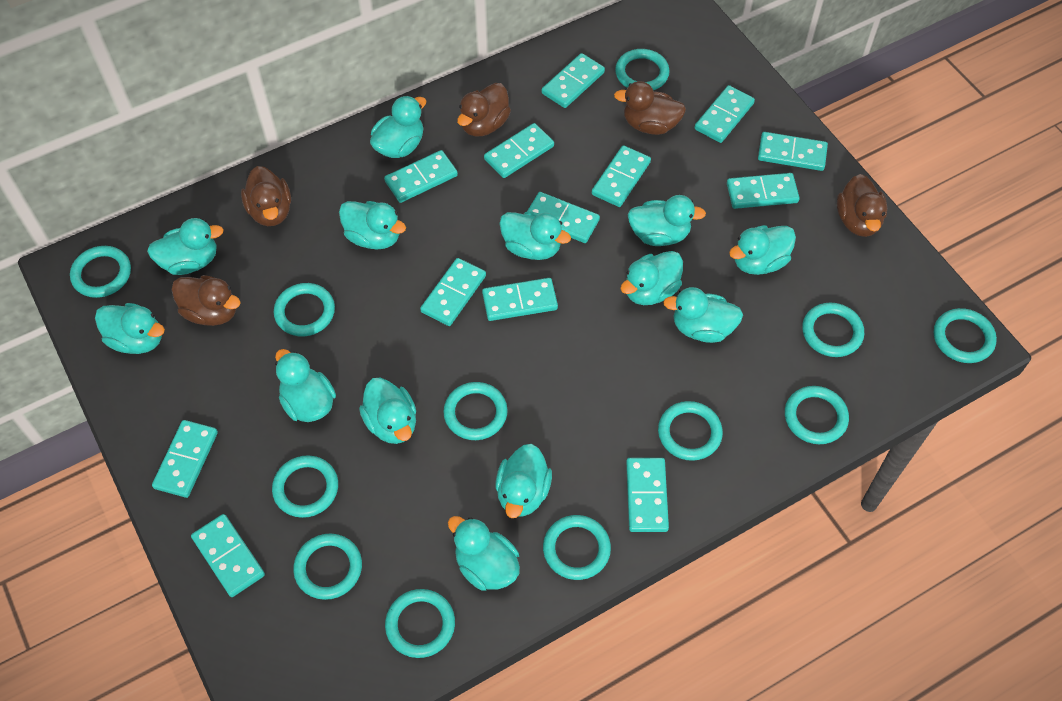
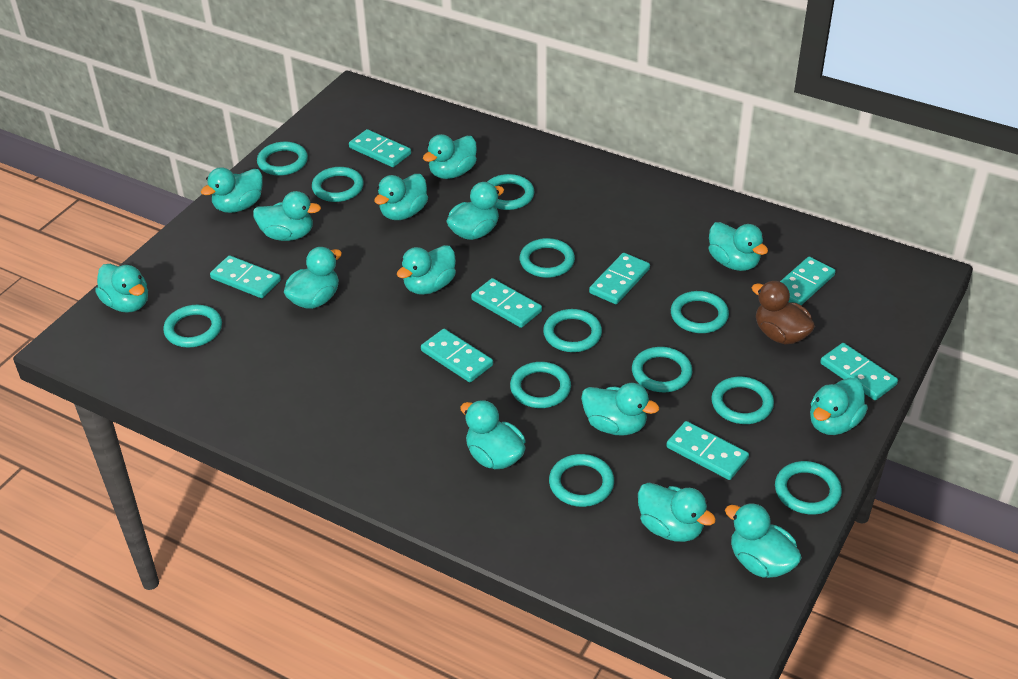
brown duck: [171,275,241,326] [241,166,291,226] [457,83,511,136] [614,81,686,135] [837,174,887,237] = 5 -> [751,281,815,344] = 1
turquoise domino: [152,420,218,498] [191,514,265,597] [384,150,458,203] [420,258,486,326] [482,278,558,321] [484,123,554,178] [528,192,600,243] [542,53,605,108] [592,145,651,207] [626,458,669,532] [695,85,755,143] [727,173,799,209] [758,132,828,171] = 13 -> [210,255,281,298] [349,129,411,167] [421,329,493,382] [471,278,542,328] [589,253,650,304] [666,421,749,480] [780,257,836,305] [820,343,898,400] = 8
turquoise duck: [95,303,165,354] [147,218,223,275] [275,349,336,422] [339,201,406,249] [359,378,416,444] [370,96,426,158] [448,516,520,591] [496,444,552,518] [499,211,571,260] [620,251,683,305] [628,195,706,246] [663,287,743,343] [729,225,796,275] = 13 -> [95,264,148,313] [201,167,263,213] [253,191,321,241] [284,247,342,309] [374,174,428,220] [397,245,456,295] [423,134,477,179] [446,182,504,240] [460,400,526,469] [581,383,659,436] [638,483,716,542] [708,222,768,271] [725,503,802,578] [810,377,868,435] = 14

